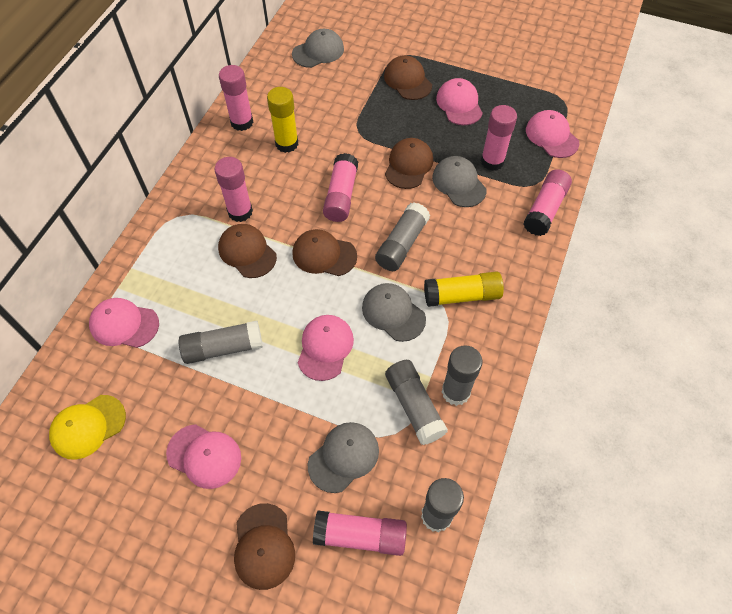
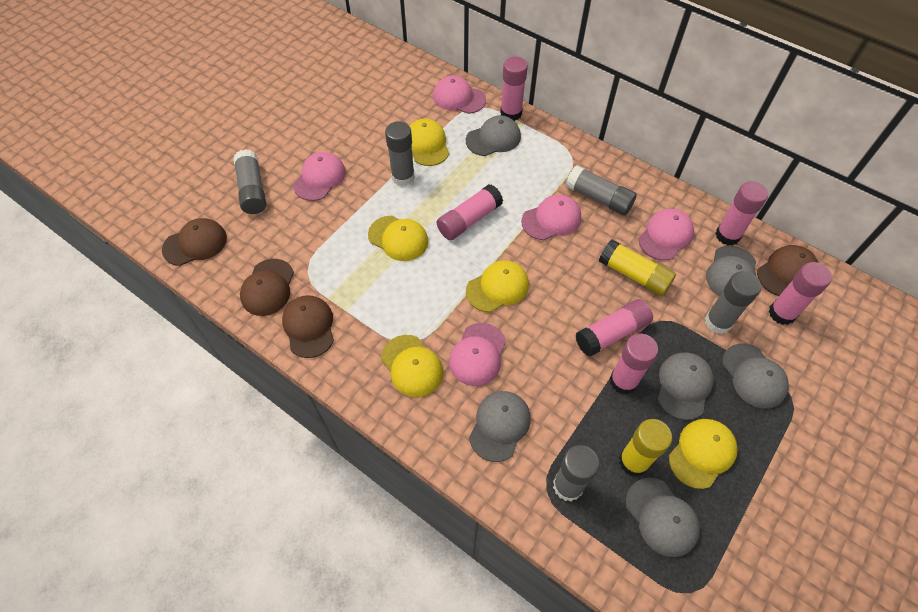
brown cap: [218,224,277,278] [234,503,295,590] [292,229,357,276] [384,55,432,100] [385,138,433,189] = 5 -> [162,218,227,266] [240,259,294,316] [282,295,334,358] [757,245,818,296] = 4
grey cap: [292,29,344,68] [308,422,379,493] [362,283,426,342] [432,156,487,207] = 4 -> [466,115,521,156] [469,391,531,462] [625,478,700,557] [658,353,714,420] [706,246,757,296] [722,343,789,409] = 6
yellow cap: [49,395,126,460] = 1 -> [368,216,428,261] [381,335,443,397] [409,118,449,166] [466,260,529,312] [669,419,738,489] = 5

